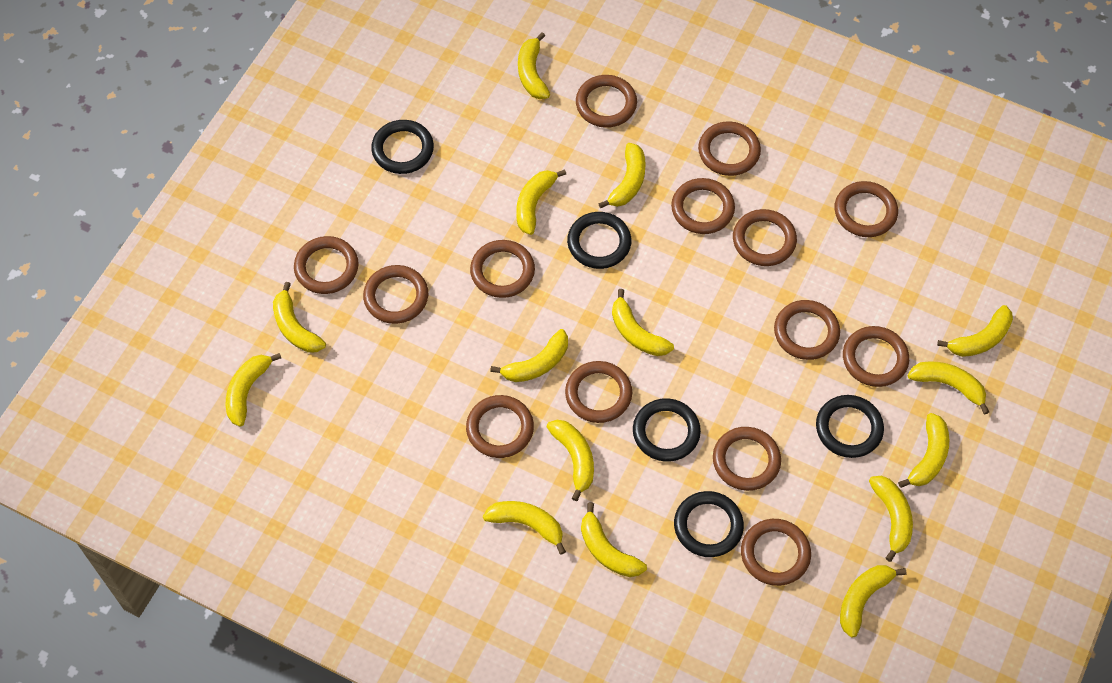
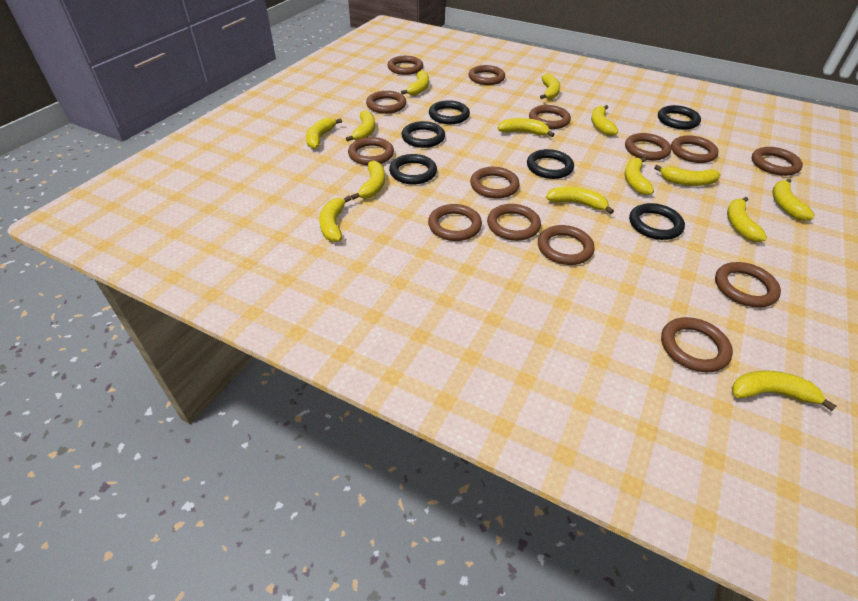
black ring: [371,120,434,174] [567,212,631,269] [633,398,701,462] [674,491,744,557] [816,395,884,458] = 5 -> [389,154,437,184] [401,121,445,148] [429,100,470,124] [527,149,574,179] [629,203,685,240] [658,105,701,130] = 6
yellow banana: [226,353,281,427] [273,282,326,353] [483,501,566,555] [490,329,568,382] [516,169,566,235] [518,32,550,99] [547,420,594,501] [581,502,647,577] [598,143,646,208] [612,289,674,356] [840,565,906,638] [869,476,913,562] [898,413,949,488] [907,361,989,415] [937,305,1013,357] = 15 -> [306,118,342,149] [319,196,351,242] [346,110,375,142] [351,160,385,200] [401,70,429,96] [498,118,555,137] [540,73,560,100] [546,186,614,214] [591,105,618,136] [625,157,654,195] [654,165,720,186] [727,197,767,242] [732,371,837,411] [773,179,815,221] = 14

